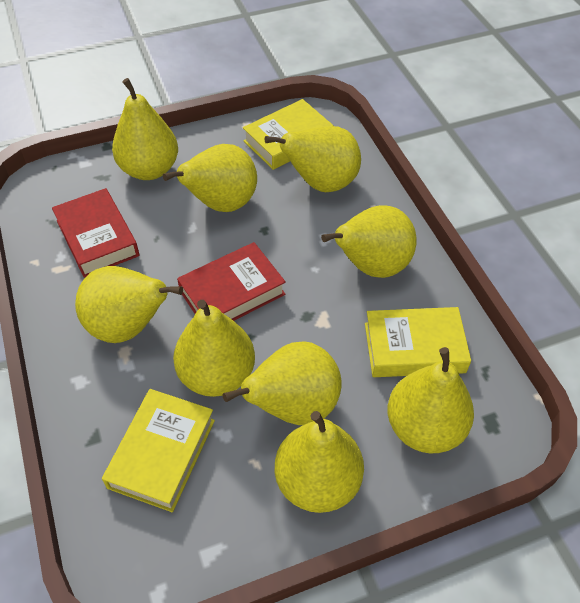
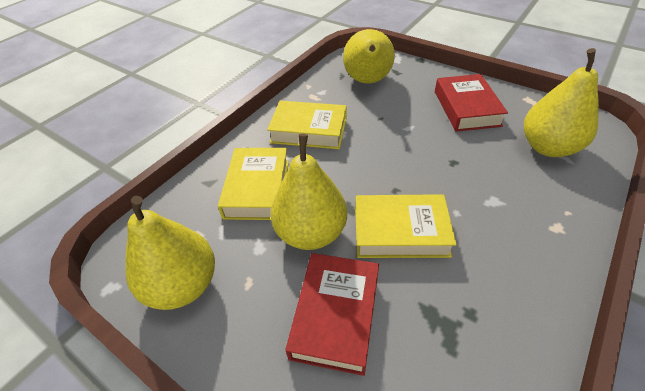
yellow pear: [75,266,183,343] [112,78,178,180] [163,144,257,212] [173,300,255,397] [223,341,342,425] [265,126,361,192] [275,411,364,513] [321,205,417,278] [387,347,474,453] = 9 -> [125,196,215,310] [271,134,347,250] [343,29,395,83] [524,48,599,157] = 4

